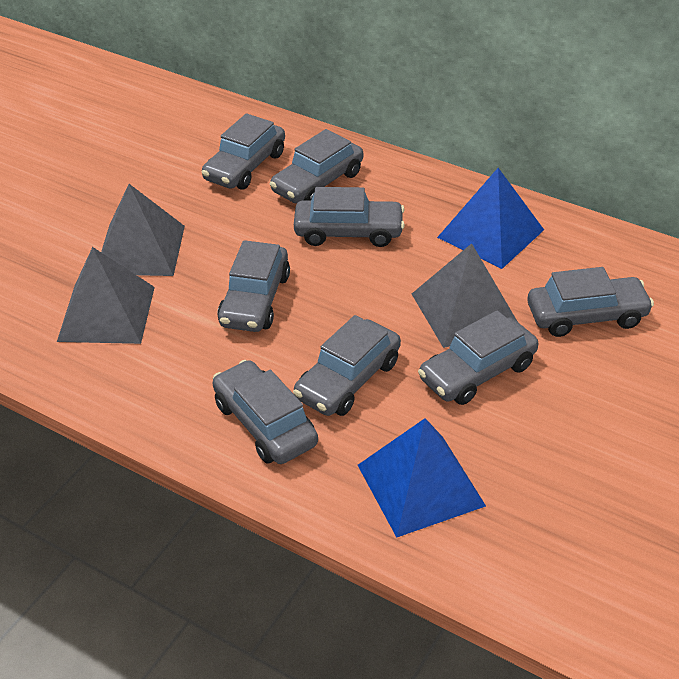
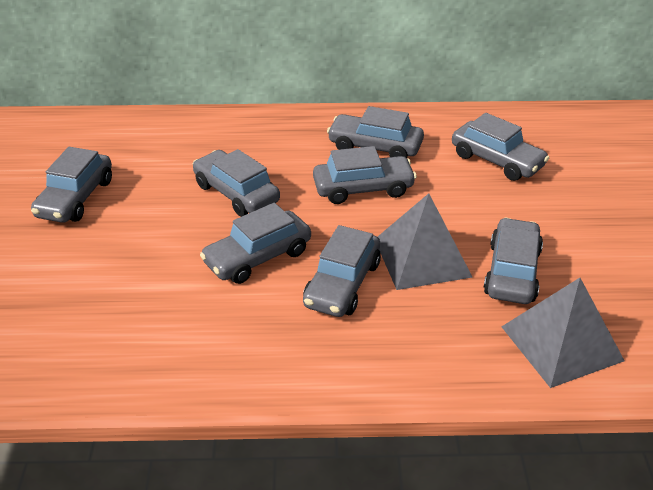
blue pyramid: [358,418,486,538] [437,168,544,269] = 2 -> none = 0
grey pyramid: [57,247,155,344] [101,184,185,276] [412,243,518,348] = 3 -> [378,193,472,290] [502,278,625,388] = 2

